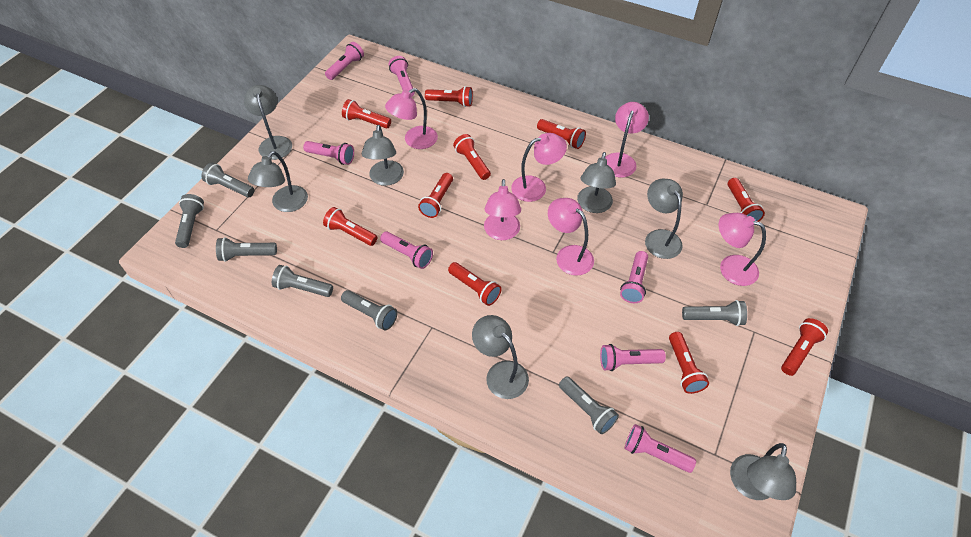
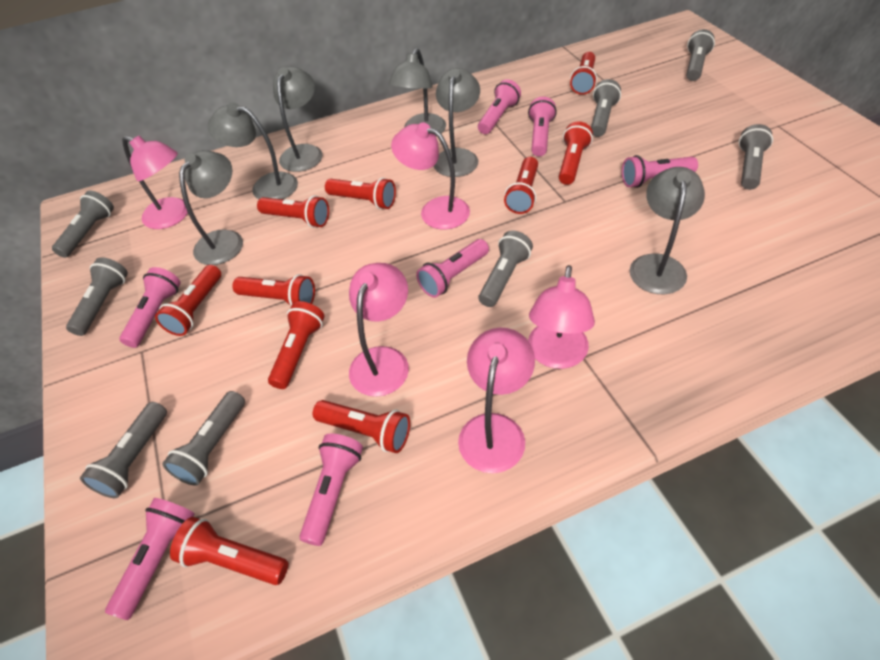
grey flashlight: [175,194,204,248] [201,163,254,197] [216,237,277,262] [272,265,333,297] [341,290,397,331] [559,376,619,434] [682,300,747,326] = 7 -> [52,190,114,258] [66,257,128,336] [80,402,167,498] [162,391,245,486] [479,231,533,307] [591,79,621,137] [686,29,715,81] [739,124,773,190] = 8
grey lamp: [244,85,292,160] [248,151,308,212] [362,125,404,186] [472,315,529,399] [577,152,616,213] [645,178,683,259] [730,443,796,500] = 7 -> [179,150,243,265] [208,102,298,199] [273,67,323,172] [389,48,446,133] [434,68,480,177] [629,167,705,294] = 6
pink lamp: [385,88,438,149] [484,179,521,240] [511,133,567,202] [548,198,594,276] [605,102,649,177] [719,213,766,286] = 6 -> [122,136,188,229] [349,263,409,397] [391,122,470,230] [458,328,535,473] [528,265,595,369] = 5

